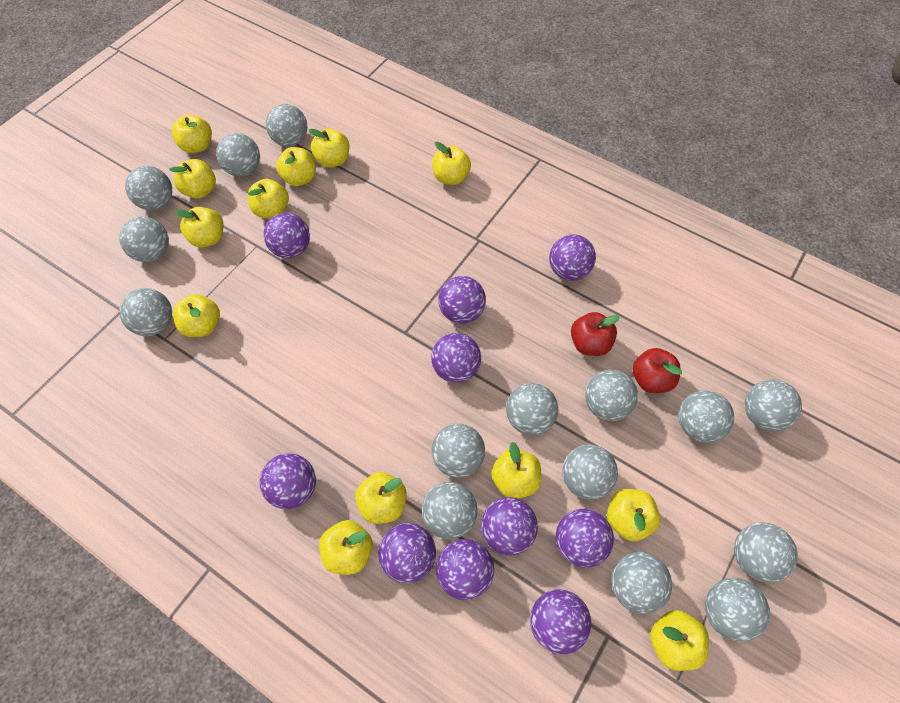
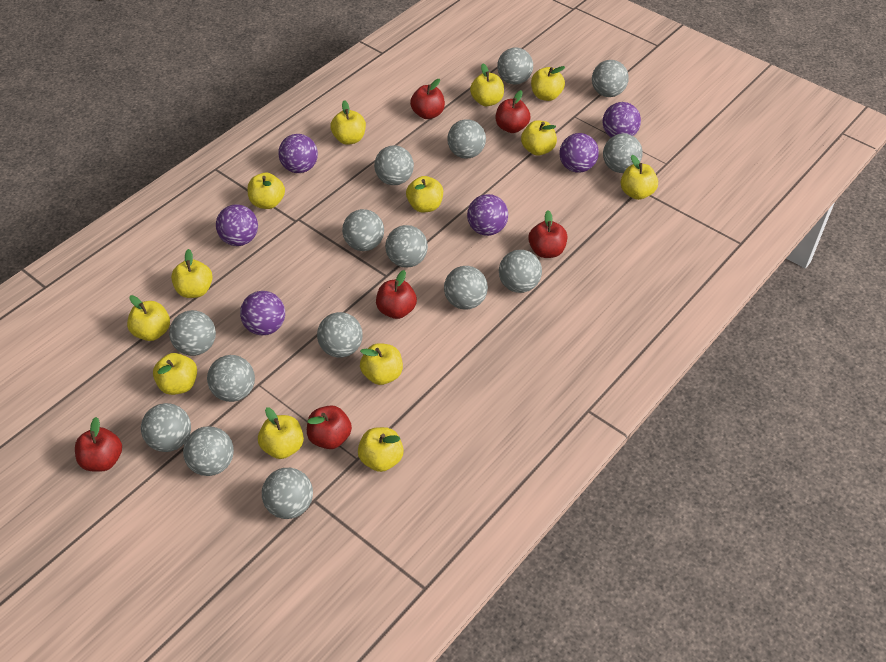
purple ball: [260,453,316,509] [263,213,310,258] [378,523,436,583] [431,333,481,383] [436,539,494,600] [438,276,486,324] [481,497,538,556] [530,589,591,654] [549,234,596,281] [556,509,614,568] = 10 -> [216,204,258,246] [240,291,285,335] [278,134,318,173] [467,194,508,236] [559,133,599,172] [602,102,641,137] = 6
red apple: [571,312,620,356] [632,348,682,393] = 2 -> [75,417,122,472] [307,405,352,449] [376,270,417,319] [410,79,445,119] [496,90,530,133] [528,210,567,258] = 6

